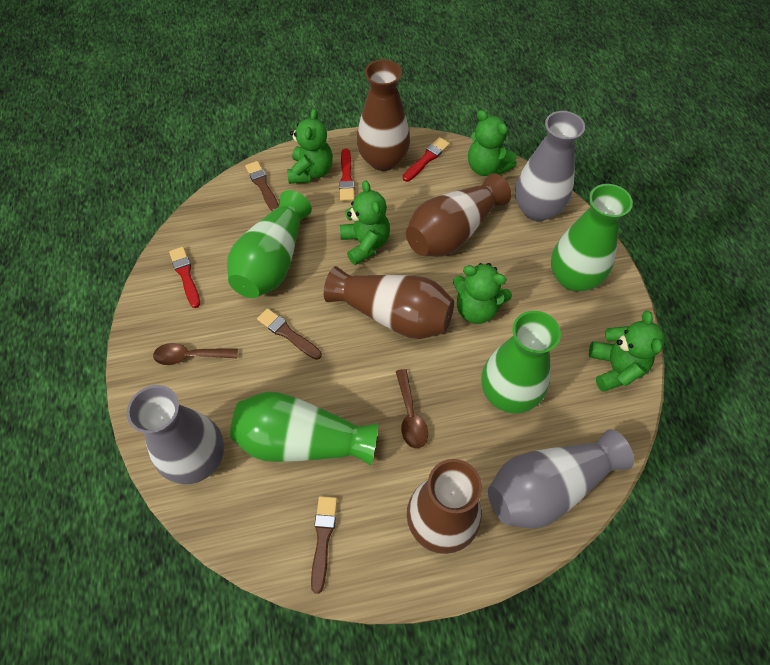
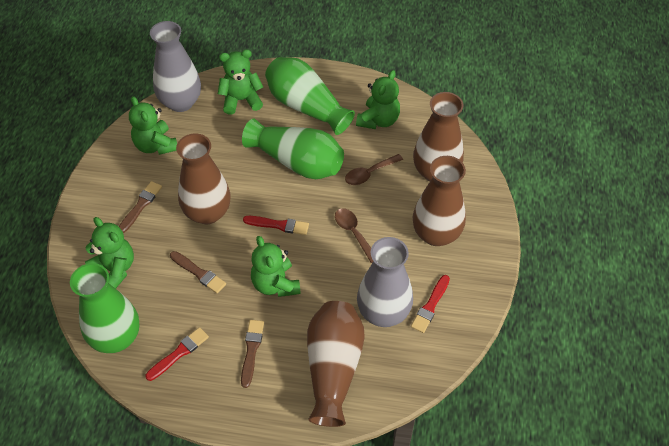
green vase: [227,190,312,298] [230,392,378,465] [481,311,561,414] [551,184,633,291] = 4 -> [70,263,139,353] [242,119,344,179] [265,57,355,135] = 3
grey vase: [127,385,224,484] [488,429,634,528] [515,111,585,221] = 3 -> [150,21,201,112] [357,237,413,327] = 2

